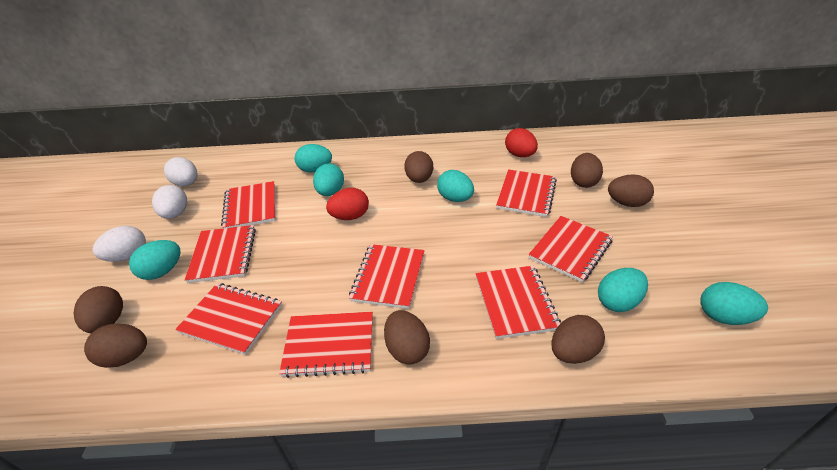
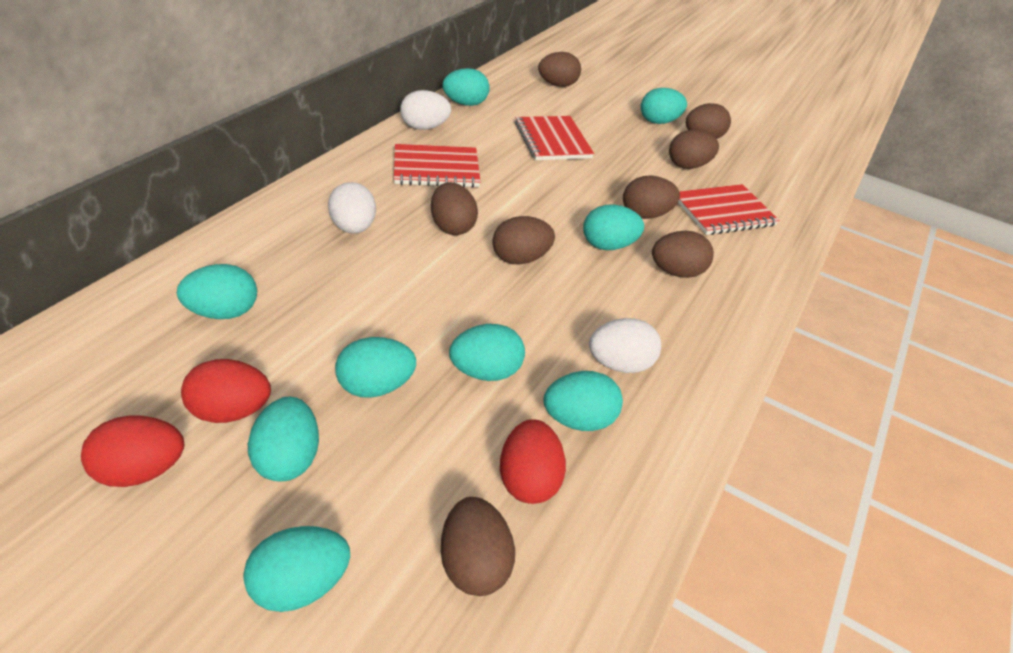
brown egg: [73,286,123,333] [84,323,147,368] [384,310,430,365] [404,151,433,183] [551,315,605,364] [571,153,603,188] [608,175,654,207] = 7 -> [431,182,478,235] [441,497,515,596] [492,216,555,264] [538,52,581,87] [623,176,680,219] [652,231,714,278] [669,130,719,169] [686,103,731,139] = 8
red egg: [326,188,369,220] [505,128,538,157] = 2 -> [81,415,184,487] [181,359,271,423] [500,419,566,504] = 3
red notebook: [175,283,282,355] [185,225,256,283] [221,181,276,228] [279,312,373,378] [349,244,425,309] [476,266,561,339] [496,169,557,217] [529,216,613,282] = 8 -> [394,144,481,187] [515,116,594,160] [678,184,779,235] = 3
turquoise egg: [129,240,180,280] [294,144,332,172] [313,163,344,196] [437,170,474,202] [598,268,648,312] [700,282,768,325] = 6 -> [177,264,257,319] [243,526,350,612] [248,397,319,481] [335,337,416,398] [442,68,490,106] [449,324,525,381] [543,371,623,431] [583,204,644,250] [641,88,687,124] = 9

